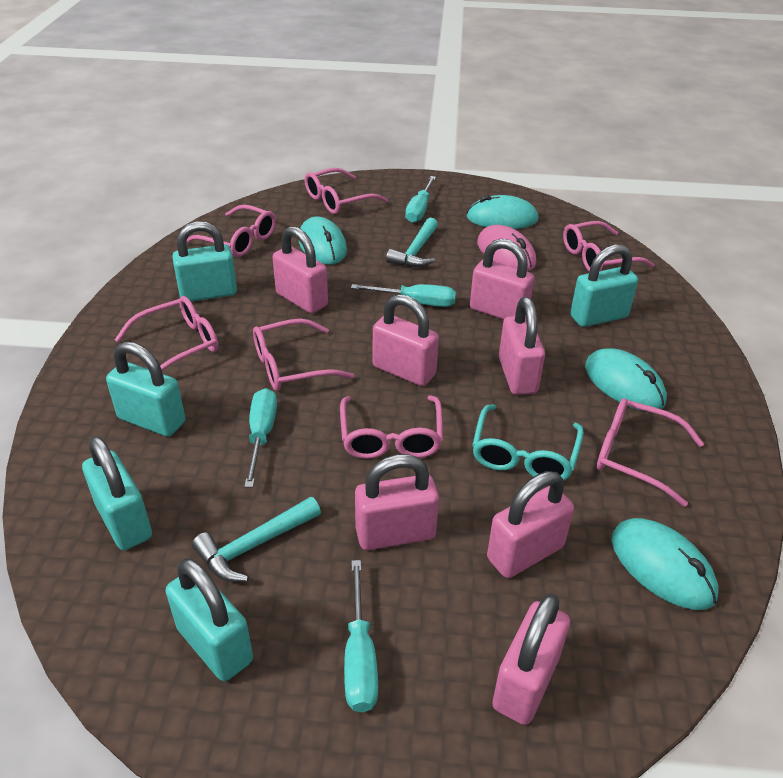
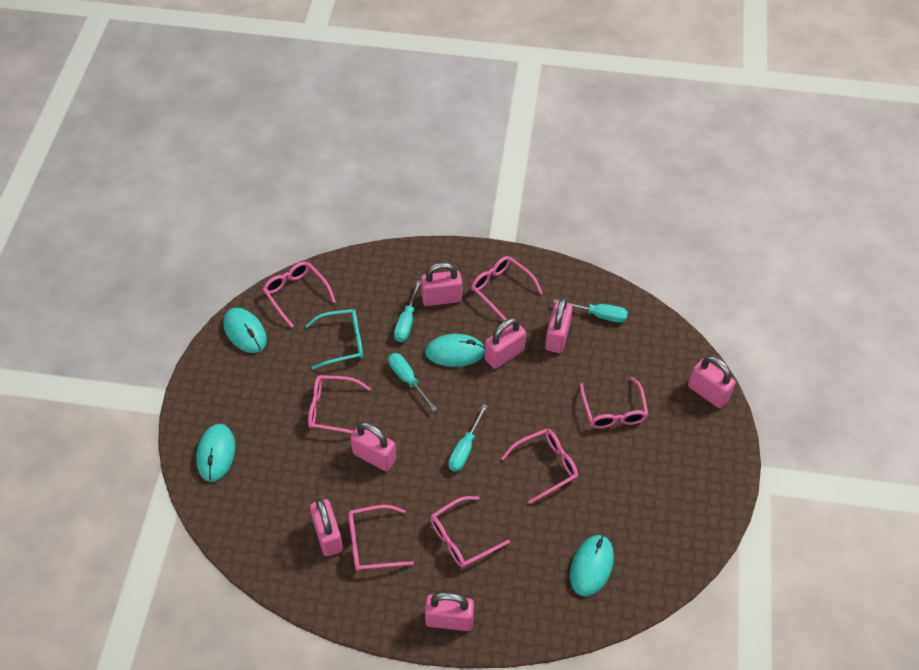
pink mouse: [477,225,536,271] = 1 -> none = 0
turquoise hammer: [192,497,321,582] [386,218,438,267] = 2 -> none = 0
turquoise padlock: [82,436,152,550] [106,342,186,437] [165,558,253,681] [172,221,237,302] [570,245,638,327] = 5 -> none = 0

